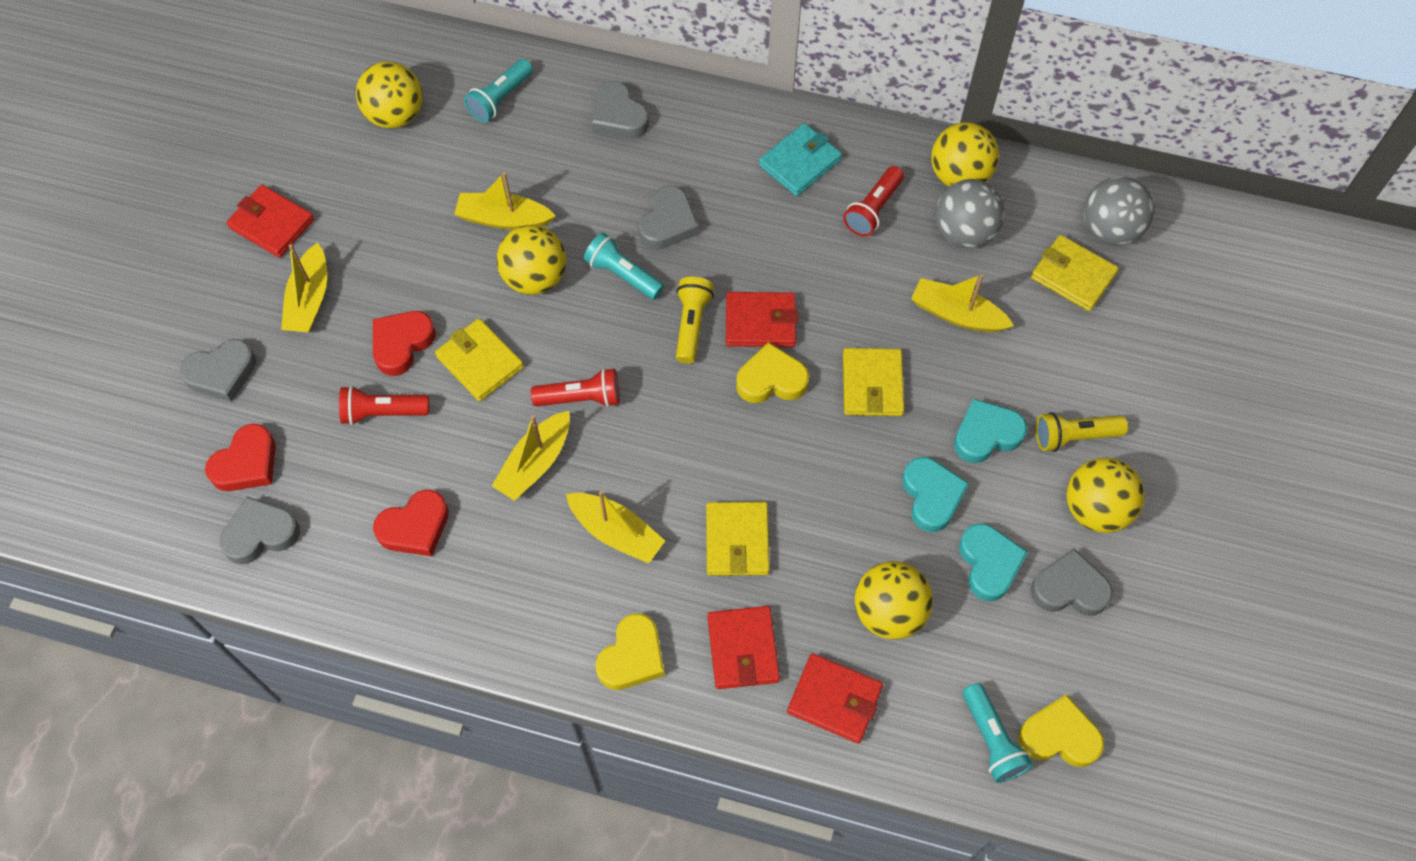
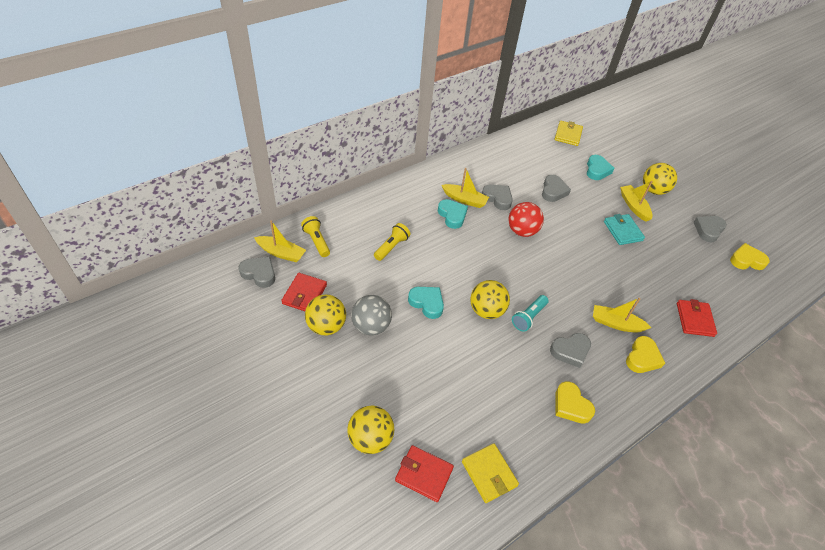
grey ball: [935,179,1005,248] [1084,177,1154,245] = 2 -> [351,295,392,336] = 1
red ball: none = 0 -> [508,202,544,237] = 1
red flashlight: [339,386,429,425] [531,368,620,407] [843,166,904,237] = 3 -> none = 0
red heart: [205,424,276,491] [373,311,436,376] [373,490,449,557] = 3 -> none = 0
red wallet: [226,185,314,258] [707,606,780,689] [726,292,798,347] [787,653,883,744] = 4 -> [281,273,327,311] [395,445,454,502] [677,299,717,337] = 3
turquoise flashlight: [464,59,533,123] [584,232,664,300] [962,683,1033,783] = 3 -> [512,295,549,332] = 1
yellow ball: [356,62,423,129] [497,225,566,295] [855,561,933,639] [931,122,999,187] [1066,458,1145,533] = 5 -> [305,294,346,335] [347,405,394,454] [470,280,510,319] [643,163,677,195] = 4
yellow boat: [281,242,327,332] [454,172,556,230] [492,411,570,501] [566,491,665,564] [911,274,1014,332] = 5 -> [254,220,306,262] [441,168,489,208] [593,298,652,332] [620,181,653,222] = 4
yellow wallet: [435,318,524,401] [706,502,770,576] [843,348,904,416] [1031,235,1119,311] = 4 -> [462,443,519,503] [555,121,583,146] = 2

